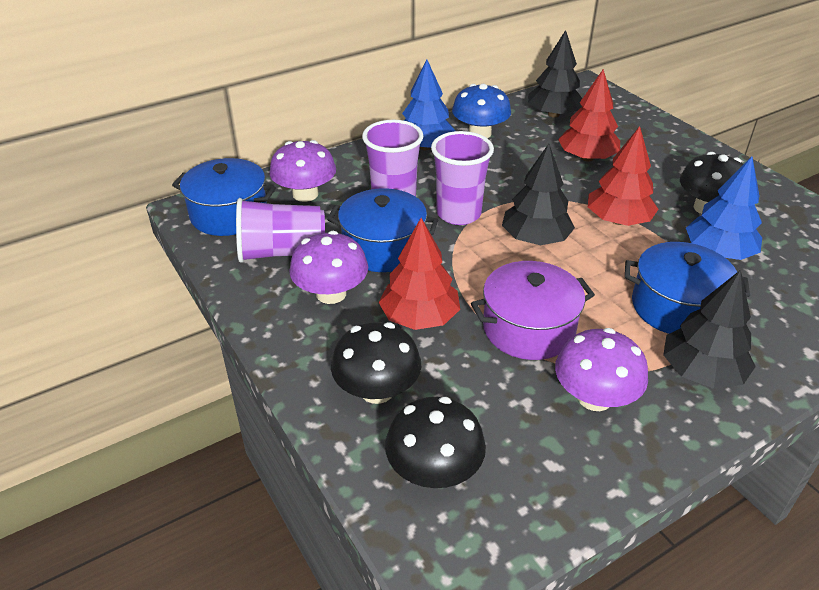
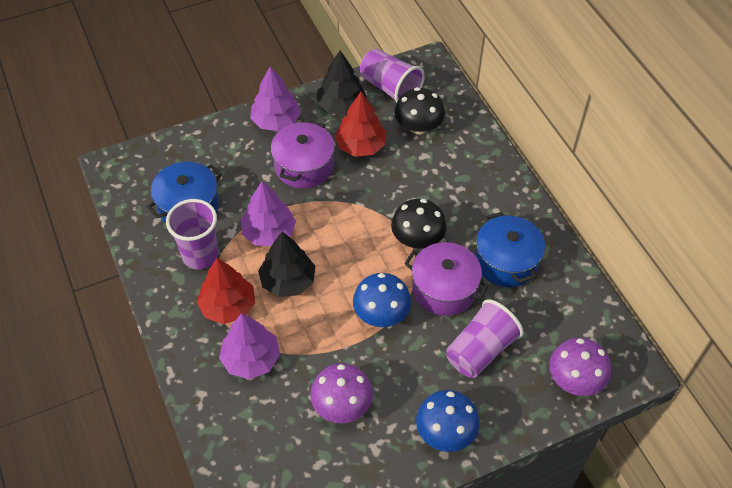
black mushroom: [331,322,421,404] [385,397,486,488] [680,152,743,214] = 3 -> [391,199,447,249] [394,87,445,134] = 2
black tree: [502,144,575,245] [528,30,582,118] [663,270,756,389] = 3 -> [258,231,315,297] [317,50,367,115] = 2
blue mushroom: [452,84,511,138] = 1 -> [353,273,411,327] [416,390,480,452] = 2
blue pot: [172,158,276,236] [327,188,438,272] [625,242,750,334] = 3 -> [147,162,222,223] [475,212,545,287] = 2
blue tree: [402,60,455,150] [686,157,762,260] = 2 -> none = 0
purple mushroom: [269,140,336,202] [289,231,368,304] [555,328,648,411] = 3 -> [310,363,373,423] [549,338,611,396] = 2
purple pot: [471,261,595,360] = 1 -> [271,120,335,189] [404,242,489,316] = 2
purple tree: none = 0 -> [219,313,280,379] [241,181,296,246] [250,66,301,131] = 3
red tree: [379,218,460,330] [558,69,620,161] [588,126,658,226] = 3 -> [197,258,255,324] [335,92,386,157] = 2

